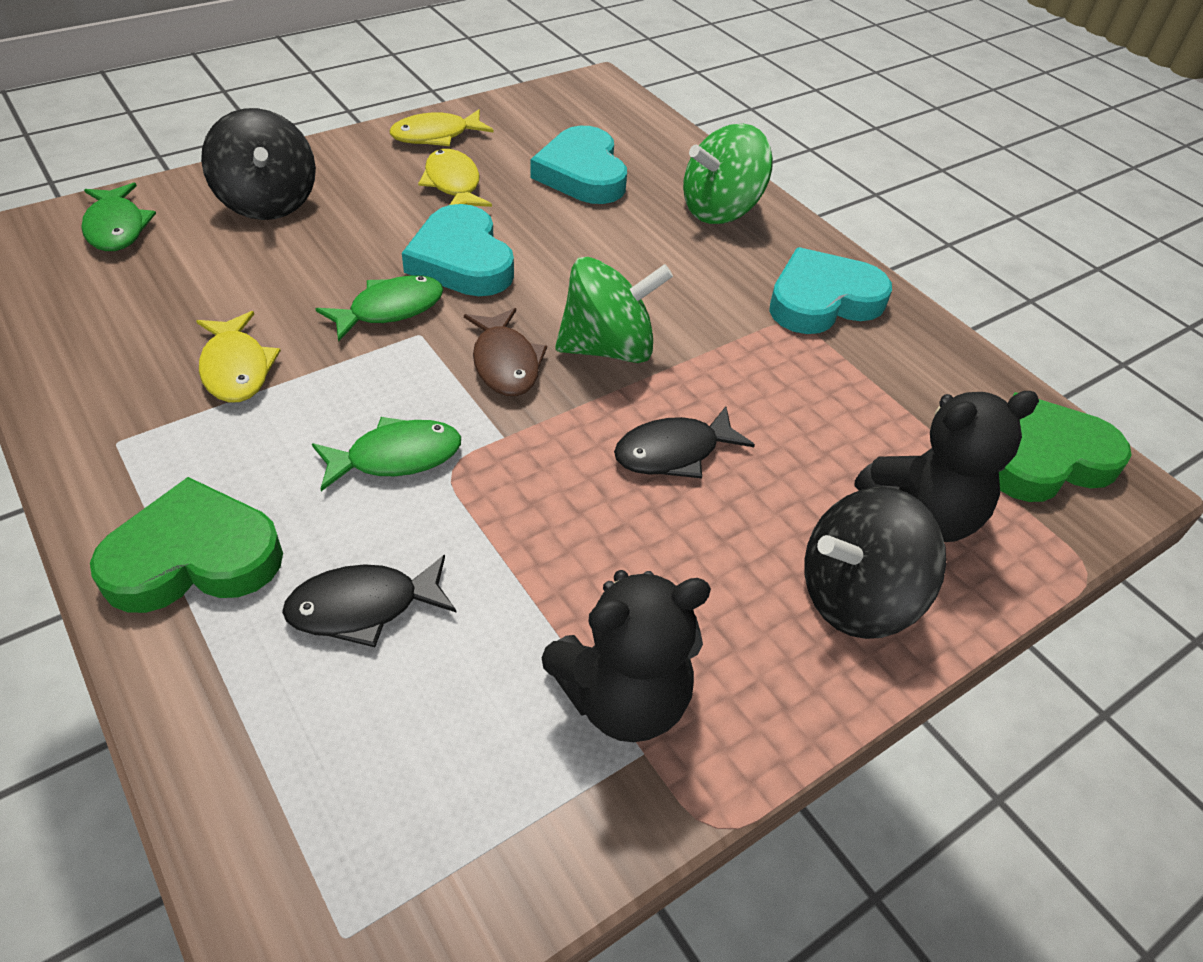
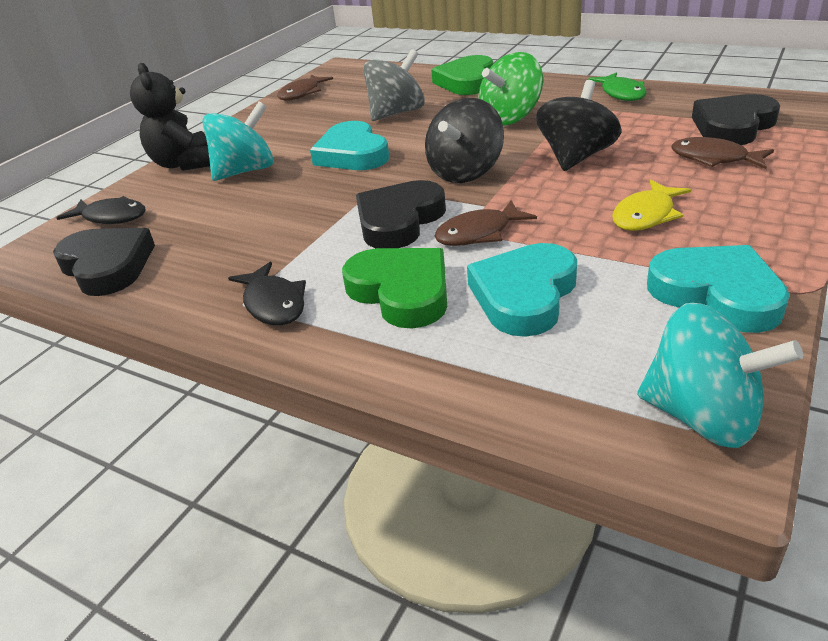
black heart: none = 0 -> [53,228,155,296] [356,180,446,248] [692,94,780,145] = 3
black teddy bear: [542,570,711,742] [855,391,1039,542] = 2 -> [130,63,210,171] = 1
brown fish: [464,308,547,396] = 1 -> [277,75,333,101] [434,200,537,246] [672,137,774,169] = 3
green fish: [81,183,156,251] [312,417,461,491] [315,275,444,342] = 3 -> [588,72,647,101] = 1
green spinning top: [555,257,673,363] [683,124,773,224] = 2 -> [478,52,543,126] = 1
grey spinning top: none = 0 -> [363,49,425,121] = 1
turquoise spinning top: none = 0 -> [202,101,274,181] [637,303,803,448] = 2
yellow fish: [196,311,281,403] [390,110,494,146] [418,149,492,207] = 3 -> [612,180,691,231] = 1

